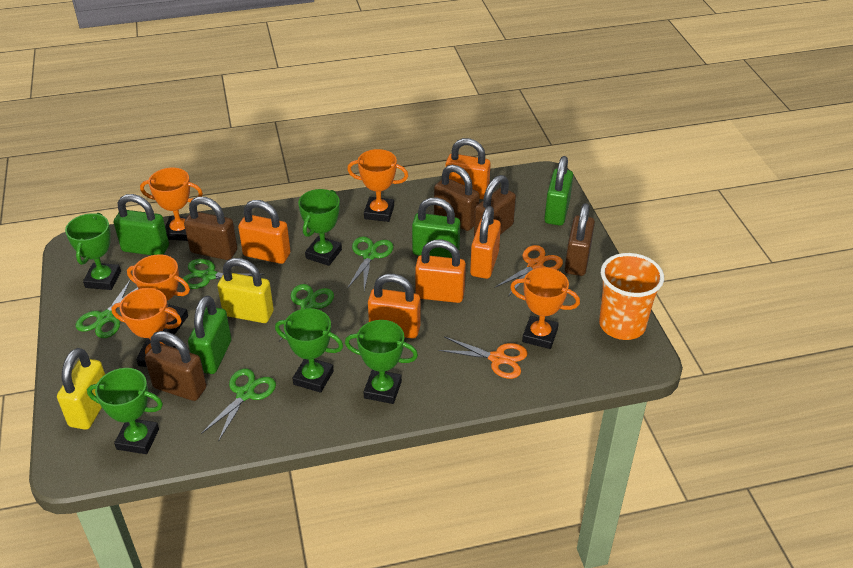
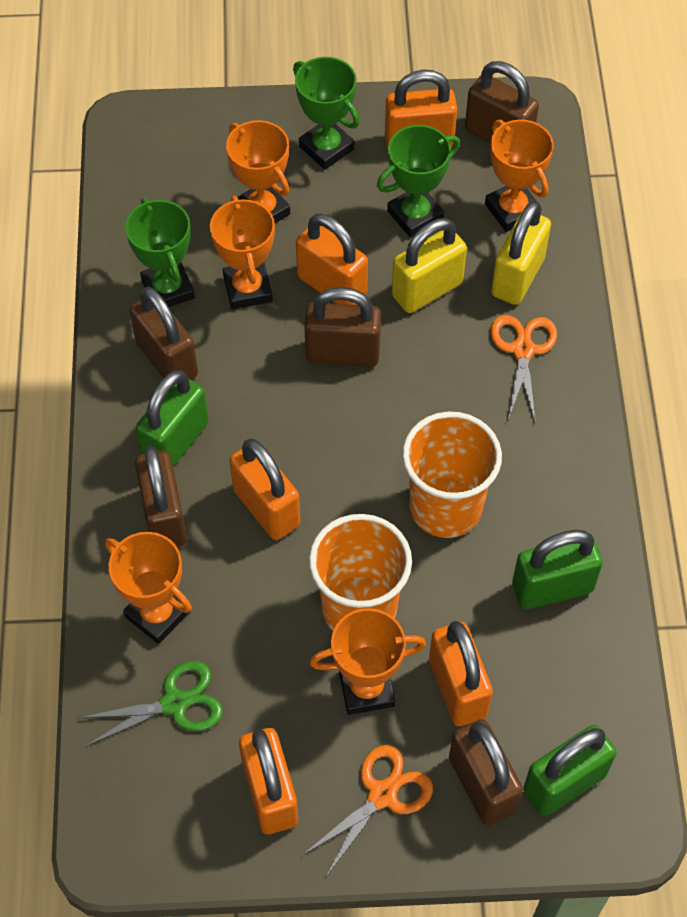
green padlock: [114,194,169,255] [188,296,231,374] [412,198,460,258] [544,156,573,226] = 4 -> [136,370,209,467] [512,530,603,609] [523,725,617,816] = 3
green scissors: [76,280,139,338] [181,259,265,289] [201,369,276,442] [279,284,334,341] [347,236,394,291] = 5 -> [79,661,223,747] = 1
green trophy: [65,213,121,290] [87,368,163,454] [275,308,343,393] [298,189,342,266] [345,320,418,404] = 5 -> [125,198,195,307] [293,57,360,170] [377,125,460,238] = 3
orange cup: [599,253,664,340] = 1 -> [309,514,412,631] [403,412,502,538] = 2

